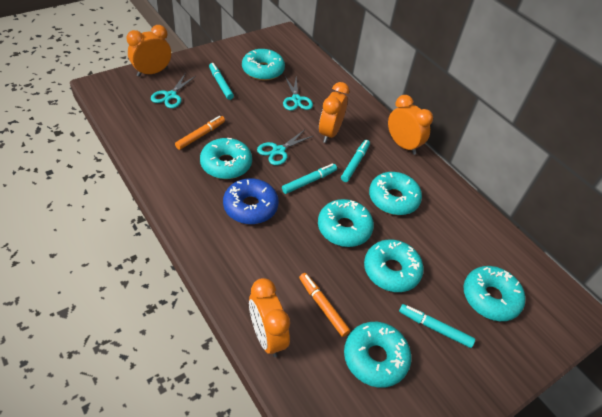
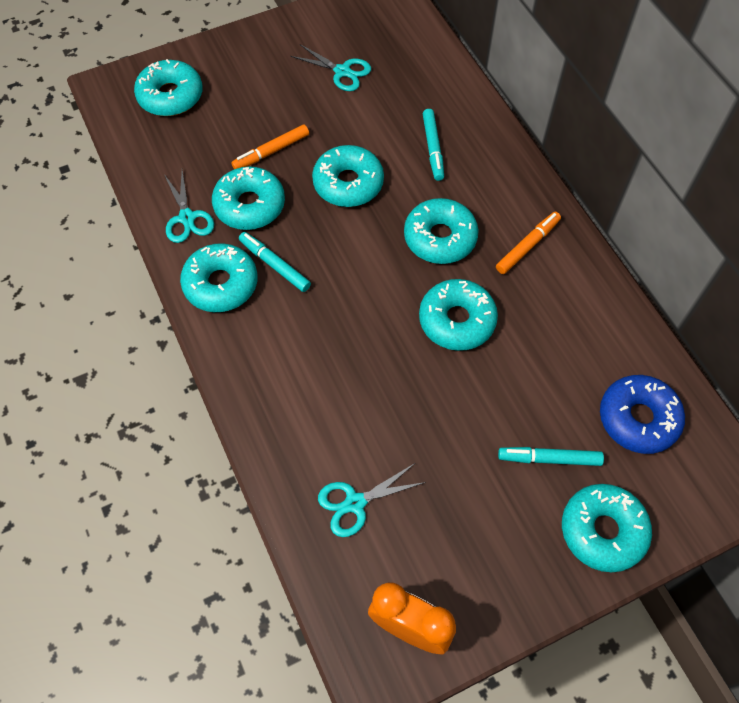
orange clock: [126,25,171,77] [249,278,290,357] [319,82,349,143] [388,95,433,155] = 4 -> [368,582,456,654] = 1
turquoise marker: [209,63,234,100] [282,164,337,194] [341,140,370,182] [399,304,475,348] = 4 -> [239,232,311,292] [423,109,444,181] [498,447,604,466] = 3

